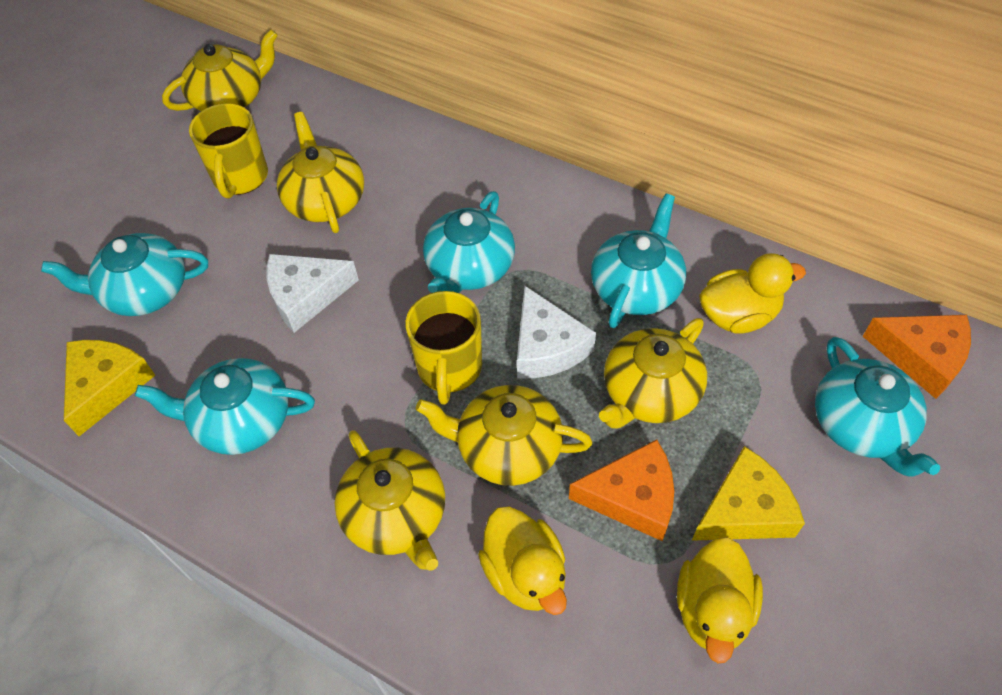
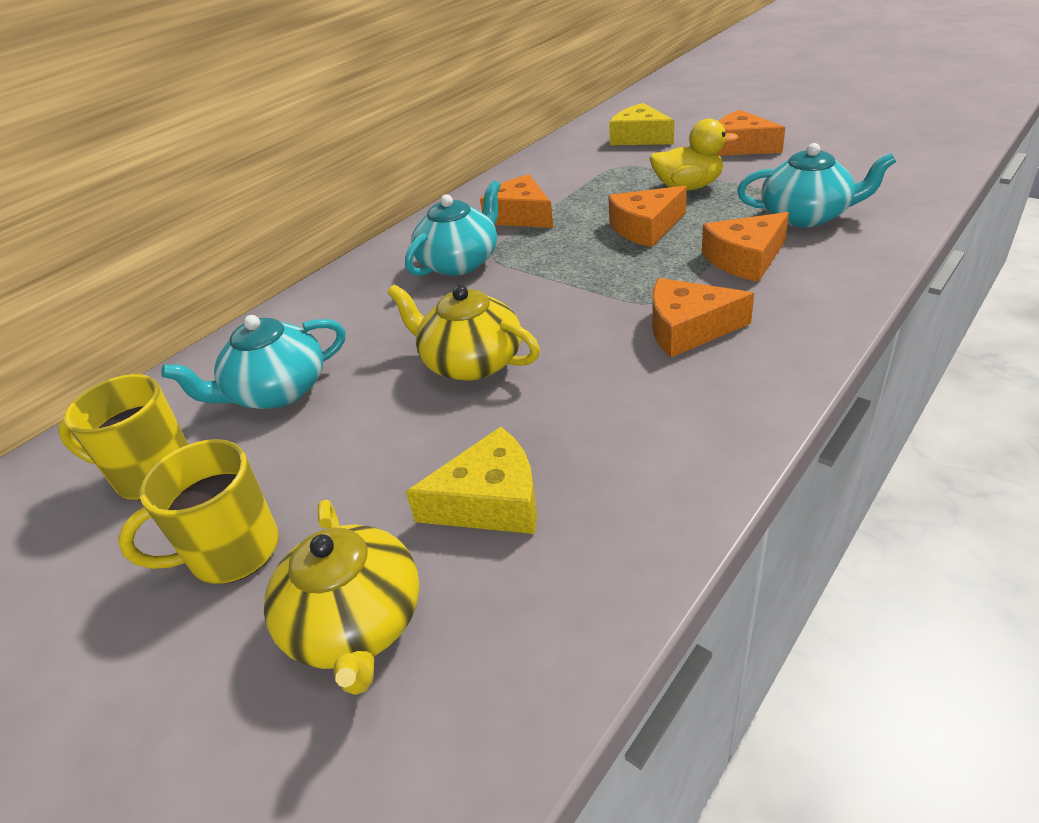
orange cheese: [569,439,674,541] [863,315,971,399] = 2 -> [480,174,553,228] [608,186,687,247] [652,278,754,357] [702,212,789,282] [717,110,785,156] = 5
turquoise teapot: [41,233,208,316] [135,358,315,455] [423,191,515,293] [591,194,686,328] [815,337,940,476] = 5 -> [161,315,345,409] [405,180,501,276] [737,143,896,227] = 3
white cheese: [266,254,359,333] [517,286,596,379] = 2 -> none = 0
yellow duck: [478,506,567,615] [677,537,763,664] [699,253,806,333] = 3 -> [650,119,738,191] = 1
yellow teapot: [162,30,278,111] [277,112,364,233] [335,430,445,570] [416,385,593,486] [599,318,707,428] = 5 -> [264,500,420,695] [387,284,540,381] = 2

